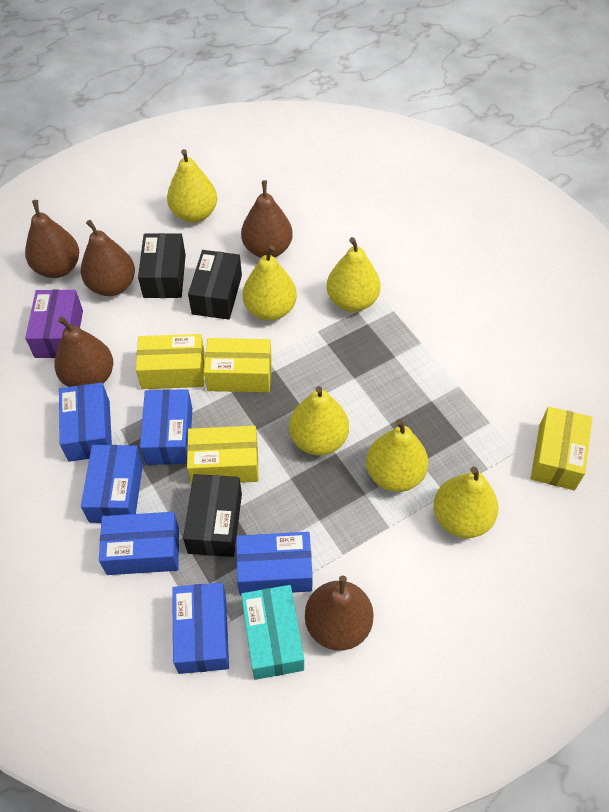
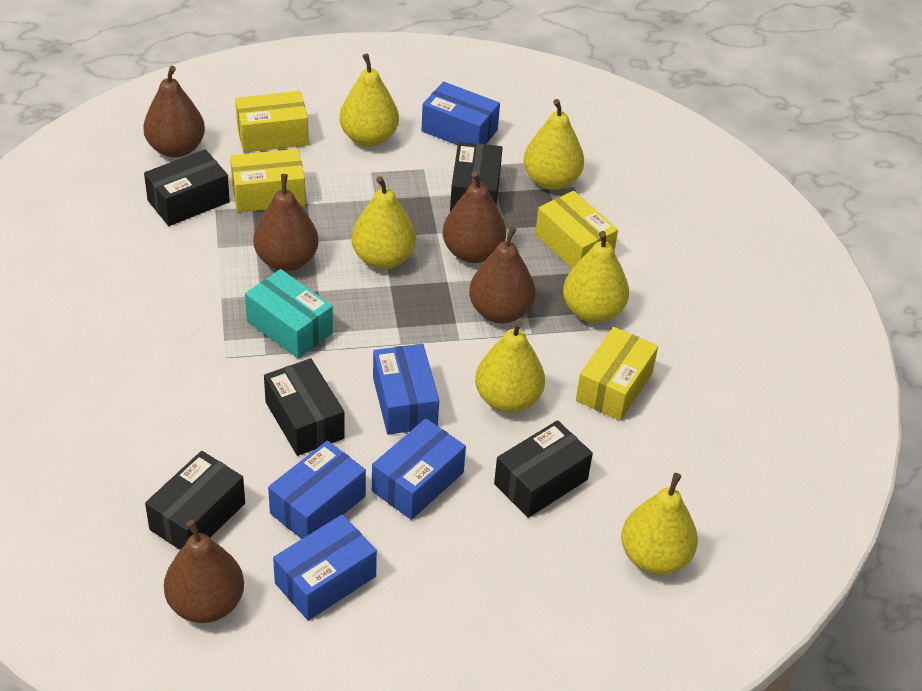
black box: [138,233,186,298] [183,474,242,557] [188,250,242,320] = 3 -> [144,149,230,226] [145,451,245,550] [264,358,345,456] [450,142,503,212] [494,420,593,518] = 5
blue box: [59,382,112,462] [81,445,143,523] [99,512,179,575] [140,389,192,465] [172,582,229,674] [236,532,313,595] = 6 -> [268,440,366,539] [273,514,377,621] [372,418,466,520] [373,344,439,434] [421,82,500,145] = 5
purple box: [25,290,83,358] = 1 -> none = 0

